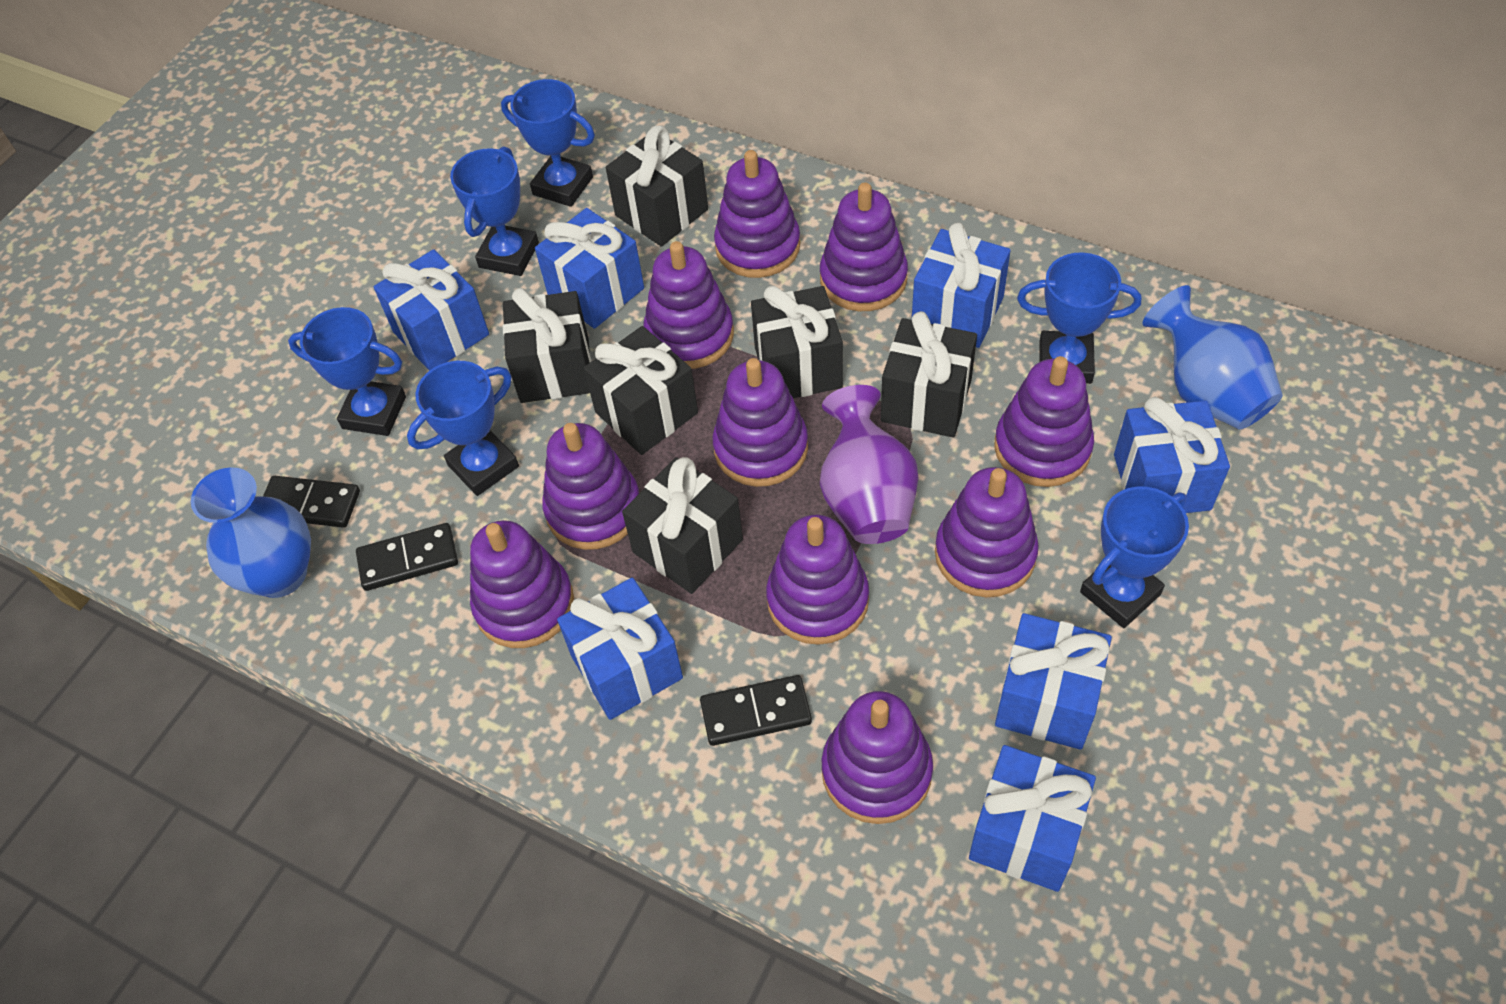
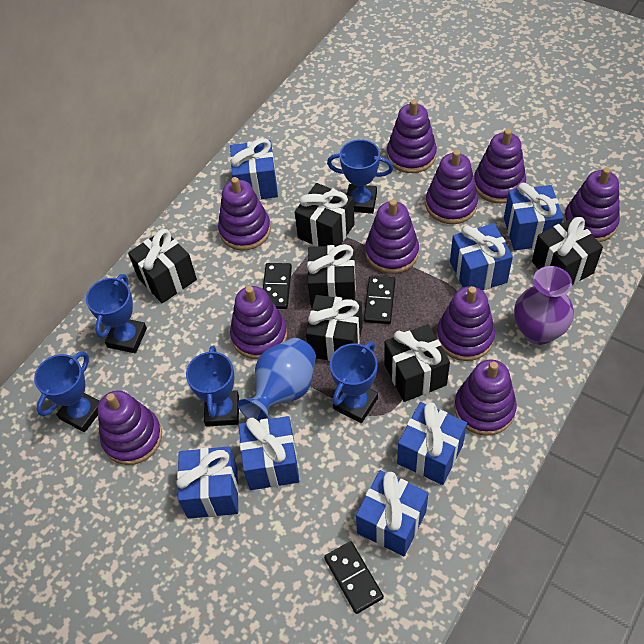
blue trophy: [288,307,406,436] [407,361,519,496] [450,146,539,276] [501,79,595,207] [1017,252,1141,384] [1080,487,1189,628] = 6 -> [34,352,100,432] [86,274,147,353] [186,346,239,427] [327,139,393,214] [330,341,378,423] = 5
blue vase: [191,467,311,598] [1142,285,1283,430] = 2 -> [238,338,316,421] = 1

